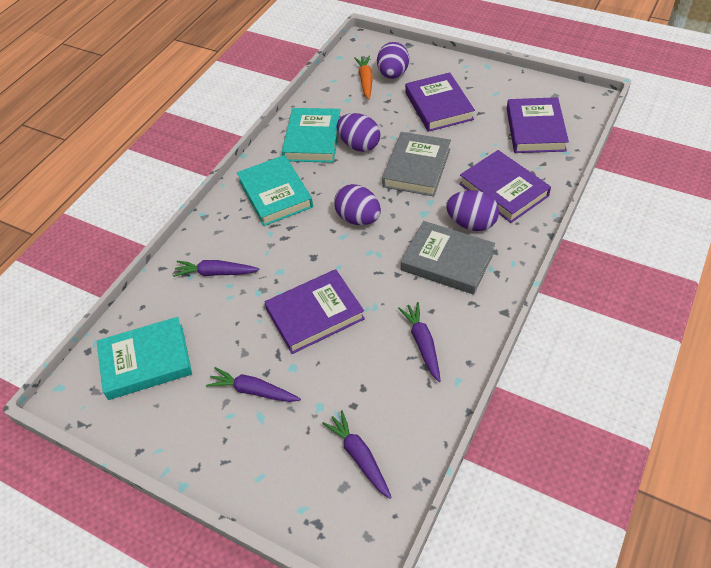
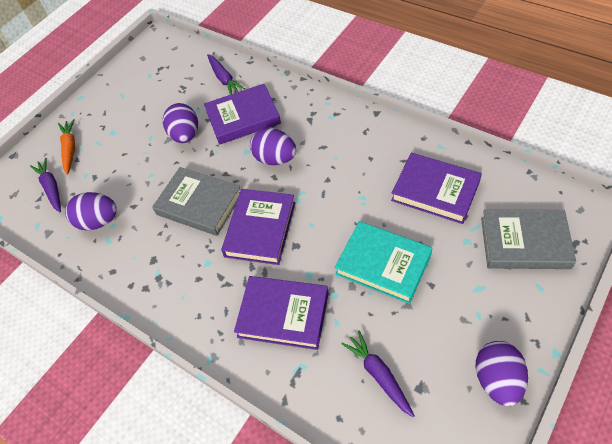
purple carrot: [173,260,260,277] [206,367,301,402] [322,410,392,499] [398,302,441,382] = 4 -> [30,158,61,212] [207,54,245,95] [342,331,415,418] = 3
turquoise book: [97,317,192,400] [237,155,313,226] [282,108,341,163] = 3 -> [335,221,432,304] = 1

